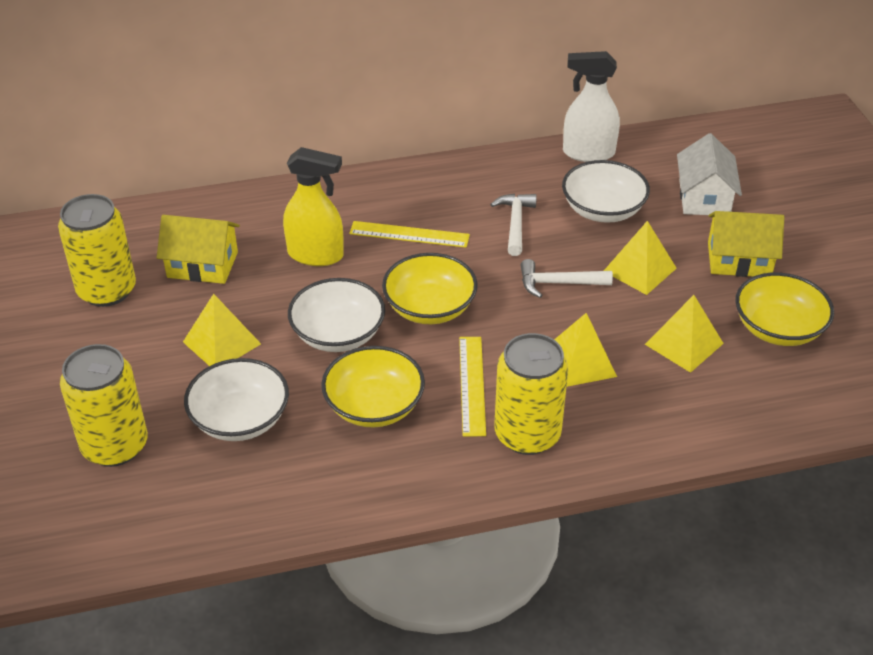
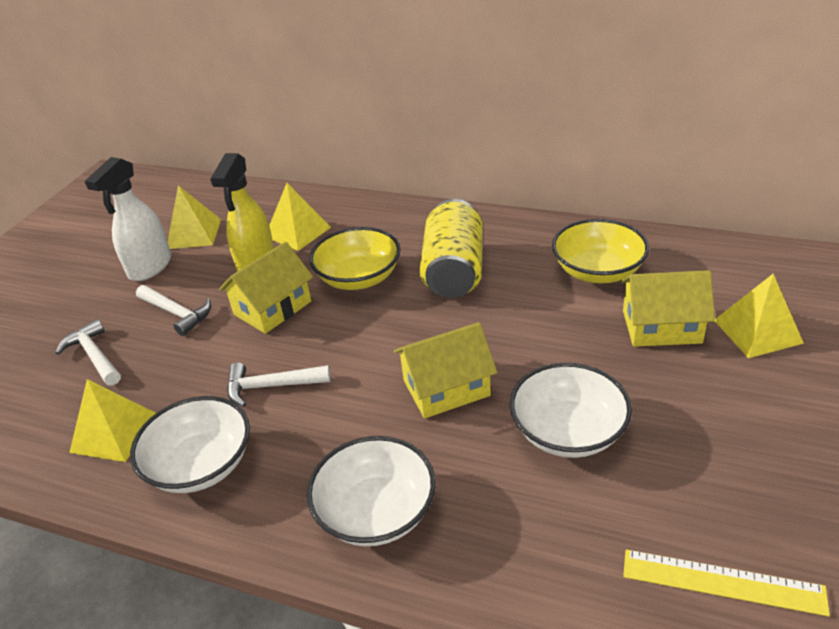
white hammer: [490,194,537,256] [521,259,613,298] = 2 -> [56,319,121,385] [136,285,211,336] [227,362,331,407] = 3
white house: [677,133,742,215] = 1 -> none = 0
yellow bowl: [321,346,425,427] [382,253,478,324] [735,272,834,346] = 3 -> [309,227,400,290] [552,219,649,283] = 2
yellow can: [58,194,136,307] [60,344,148,467] [494,333,568,455] = 3 -> [420,199,483,298] = 1
yellow house: [157,215,240,284] [708,211,785,277] = 2 -> [219,242,313,334] [394,322,497,419] [621,270,715,347] = 3
yellow ruler: [349,221,470,248] [459,337,486,436] = 2 -> [623,549,830,617] = 1

